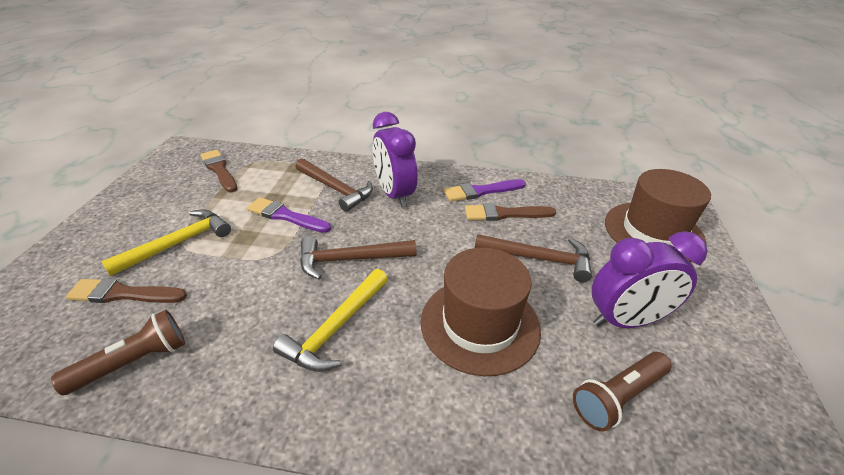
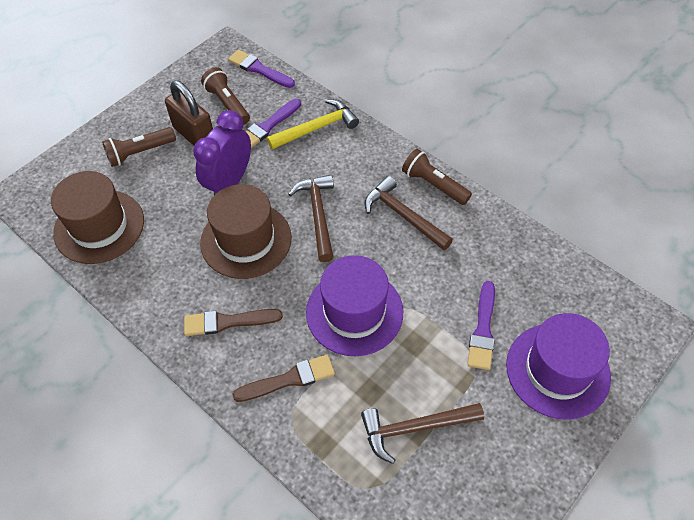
brown brush: [66,278,187,303] [200,150,237,192] [465,203,556,221] = 3 -> [184,309,283,336] [232,355,335,402] = 2
brown flashlight: [51,310,185,395] [573,352,672,432] = 2 -> [102,127,176,167] [201,67,250,125] [402,149,472,205] = 3
brown padlock: none = 0 -> [165,81,213,146] = 1
purple brush: [247,197,331,233] [444,179,526,202] = 2 -> [228,50,295,88] [245,99,301,148] [467,281,495,370] = 3
purple clock: [373,112,418,208] [592,231,708,328] = 2 -> [193,110,251,195] = 1
purple hat: none = 0 -> [306,255,403,356] [506,313,611,420] = 2
yellow hammer: [101,209,231,276] [273,269,388,372] = 2 -> [267,99,359,149] = 1

